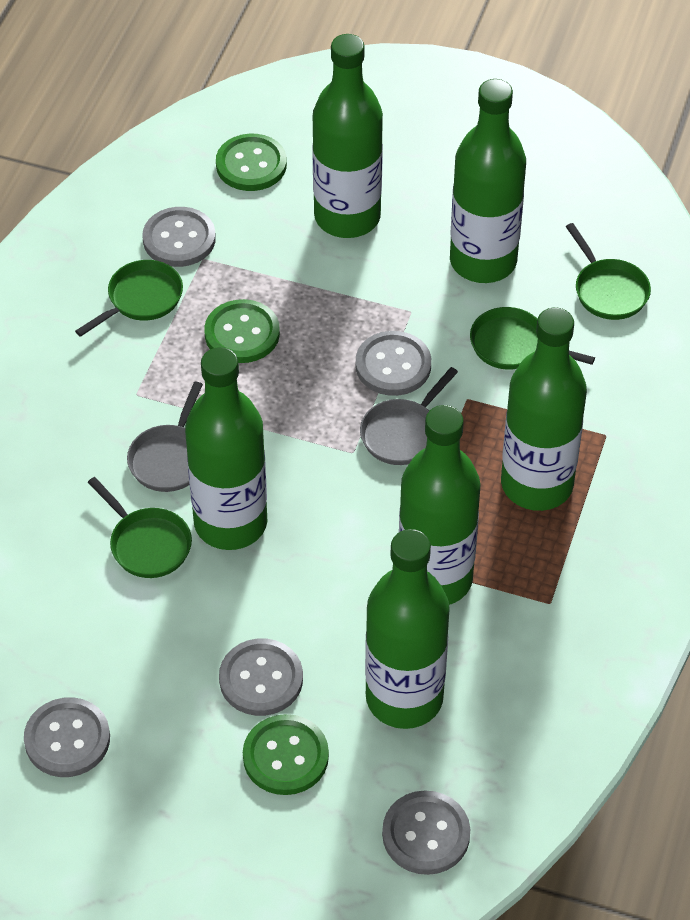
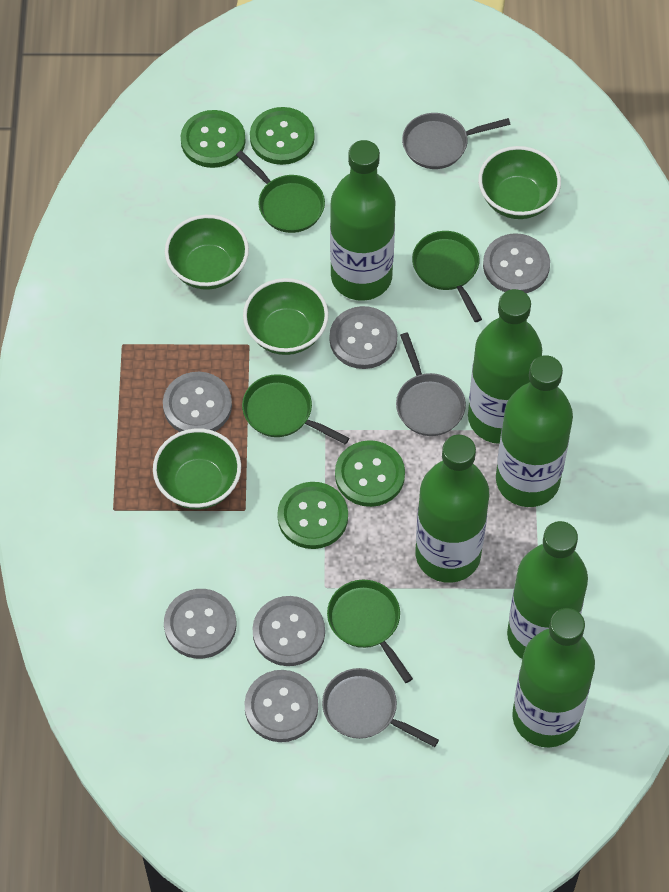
green bowl: none = 0 -> [153,428,241,509] [165,215,249,290] [243,278,329,355] [478,146,561,219] = 4
green button: [204,299,280,363] [216,134,287,191] [243,714,329,795] = 3 -> [181,110,246,168] [250,107,315,165] [277,482,348,549] [335,440,405,507] = 4
grey button: [24,697,110,777] [142,207,216,267] [219,638,303,716] [356,331,431,396] [382,791,470,875] = 5 -> [163,372,232,432] [164,589,236,659] [244,670,318,742] [253,596,325,666] [330,306,398,369] [483,233,550,293] = 6
grey pan: [127,382,203,492] [360,367,458,465] = 2 -> [322,668,439,747] [396,333,466,436] [402,113,511,169] = 3

